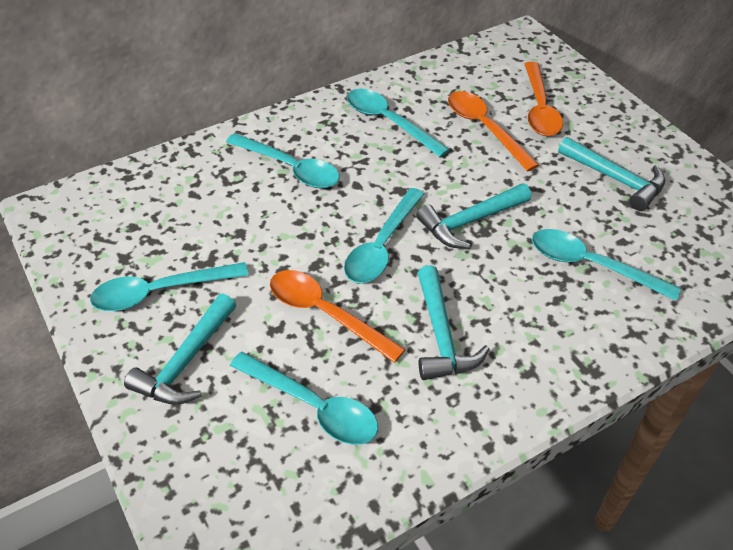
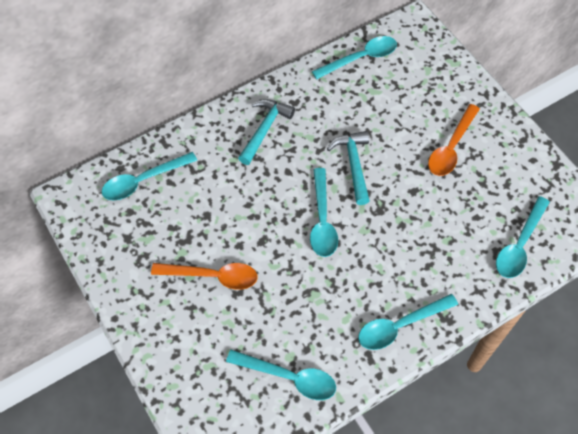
orange spoon: [270,270,406,363] [448,91,539,172] [525,62,563,136] = 3 -> [151,263,258,290] [428,104,480,176] = 2
turquoise hammer: [124,294,236,405] [416,183,531,249] [417,265,490,380] [558,137,665,211] = 4 -> [238,99,295,165] [327,131,370,205] = 2

